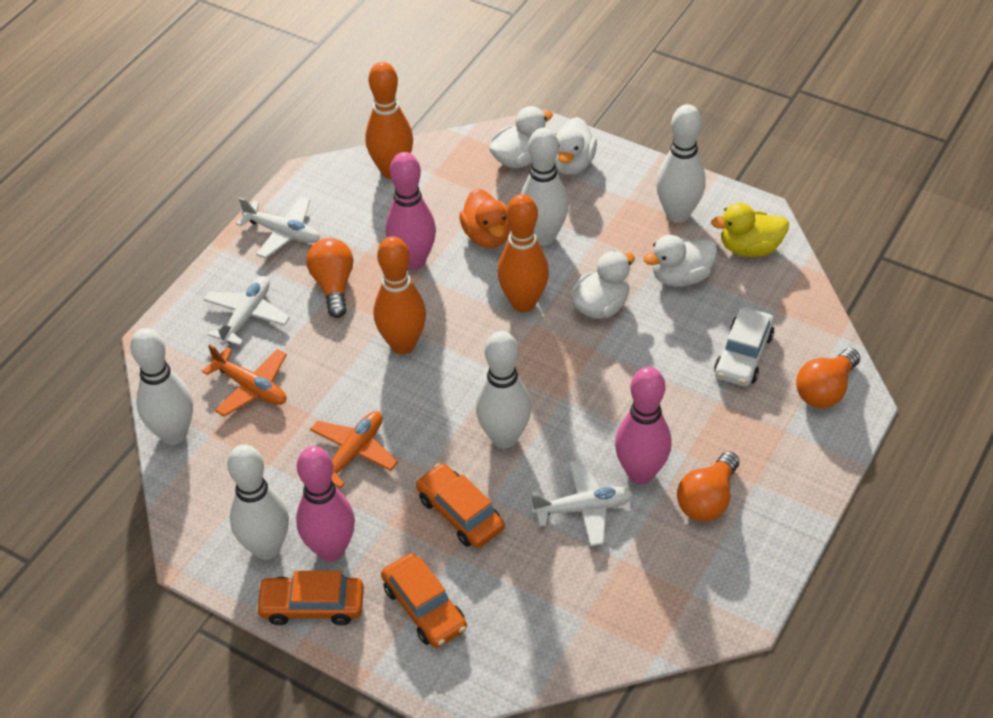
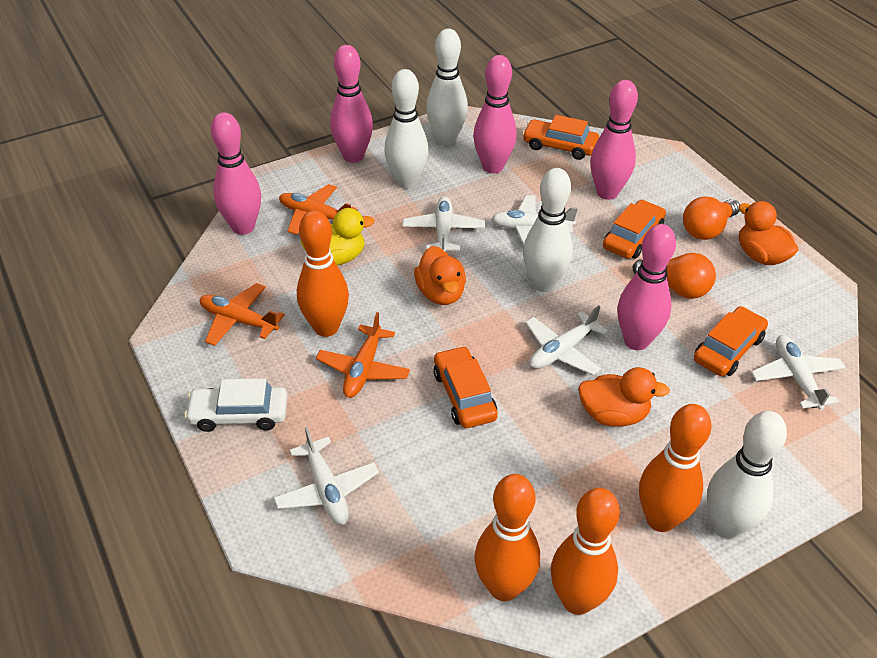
orange bowling pin: [365,62,413,179] [374,236,426,354] [497,194,549,312] = 3 -> [297,210,349,337] [474,474,540,601] [551,488,620,615] [639,404,712,532] = 4
orange car: [256,571,364,625] [381,553,467,648] [416,463,505,548] = 3 -> [434,346,498,428] [522,115,599,160] [603,200,666,259] [694,306,768,376] = 4
orange duck: [459,189,510,248] = 1 -> [414,246,466,305] [578,367,670,427] [738,201,798,265] = 3
orange light bulb: [306,238,353,318] [677,451,739,521] [796,348,860,408] = 3 -> [633,253,716,299] [683,197,740,240] = 2
orange plane: [202,344,287,416] [310,411,398,488] = 2 -> [200,283,285,346] [279,184,356,235] [316,312,410,398] = 3
pink bowling pin: [296,446,355,562] [386,152,436,270] [615,367,672,484] = 3 -> [211,112,261,235] [330,45,373,163] [473,55,517,173] [590,80,638,200] [618,224,676,350] = 5
white bowling pin: [130,328,193,445] [227,444,289,560] [476,331,531,449] [521,127,568,246] [656,104,706,223] = 5 -> [384,69,428,189] [426,29,468,145] [523,168,573,292] [707,411,787,539] = 4
white duck: [489,106,553,168] [554,117,597,175] [571,251,635,319] [643,235,717,287] = 4 -> none = 0
white plane: [203,276,290,346] [236,197,320,259] [531,460,634,546] = 3 -> [273,427,379,525] [402,196,485,251] [491,195,578,246] [525,305,608,375] [751,335,846,411] = 5

